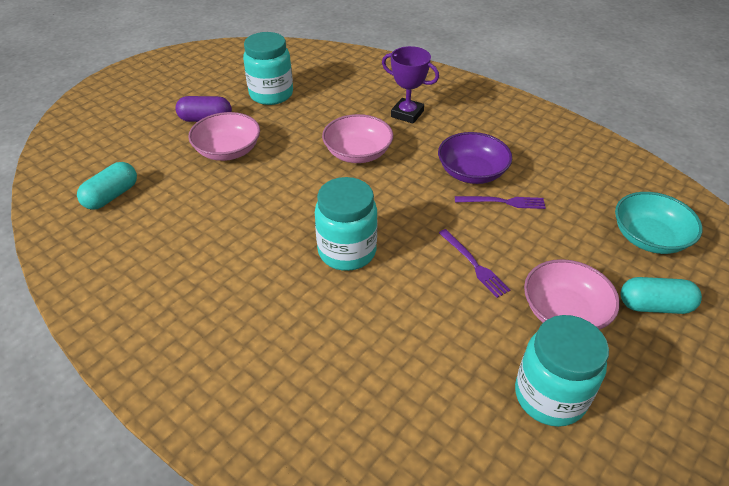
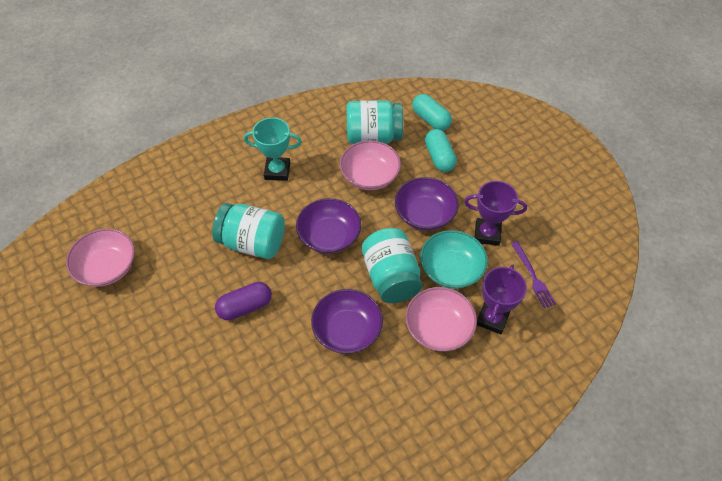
purple bowl: [438,132,512,184] = 1 -> [296,198,361,254] [311,289,383,354] [395,177,459,231] = 3
purple fork: [439,229,510,298] [455,196,546,209] = 2 -> [511,241,556,308] = 1
purple trophy: [382,46,439,124] = 1 -> [464,181,527,246] [477,264,527,334] = 2
turquoise trophy: none = 0 -> [244,118,302,181] = 1

